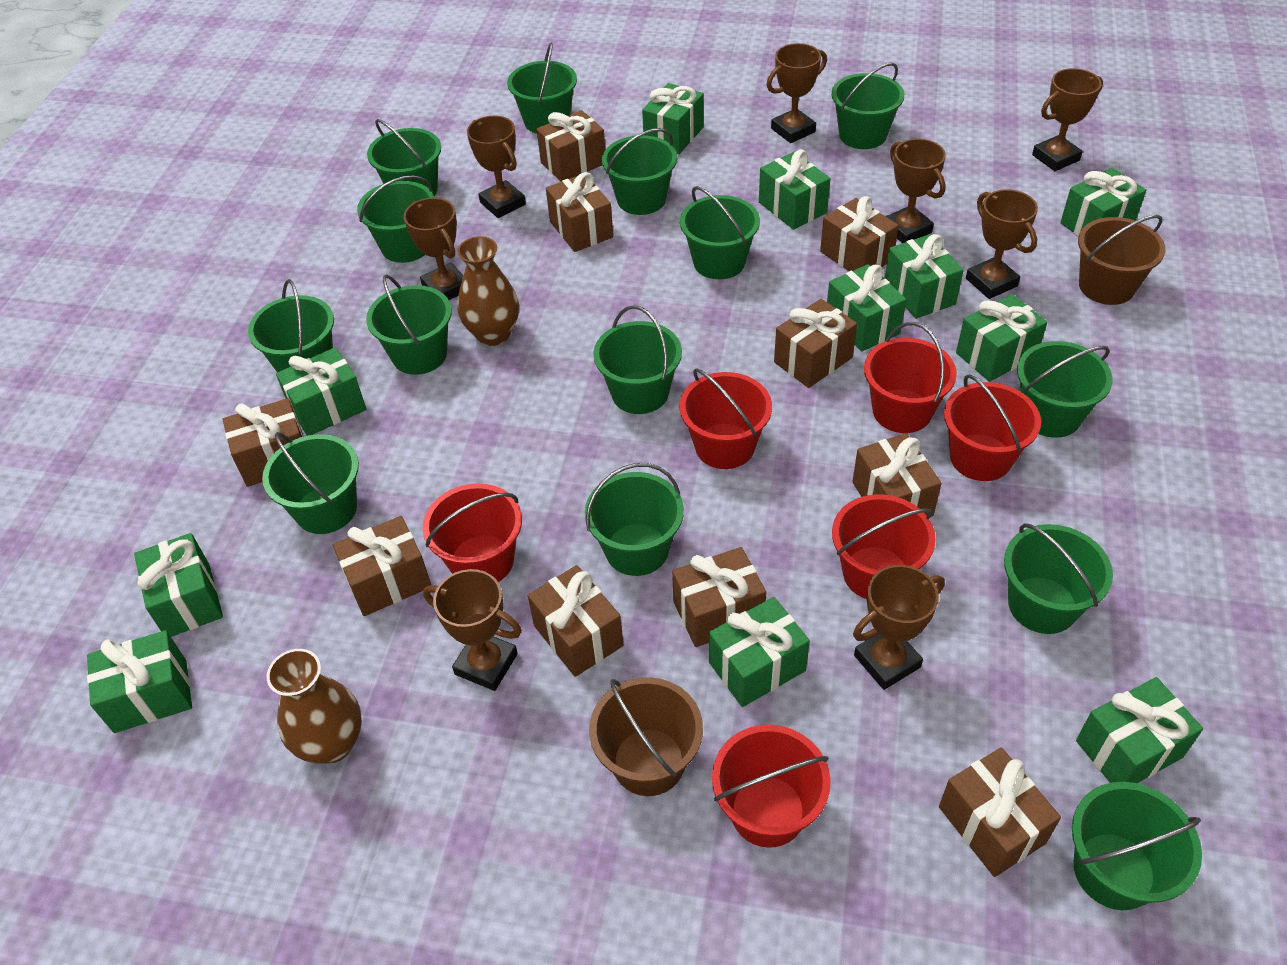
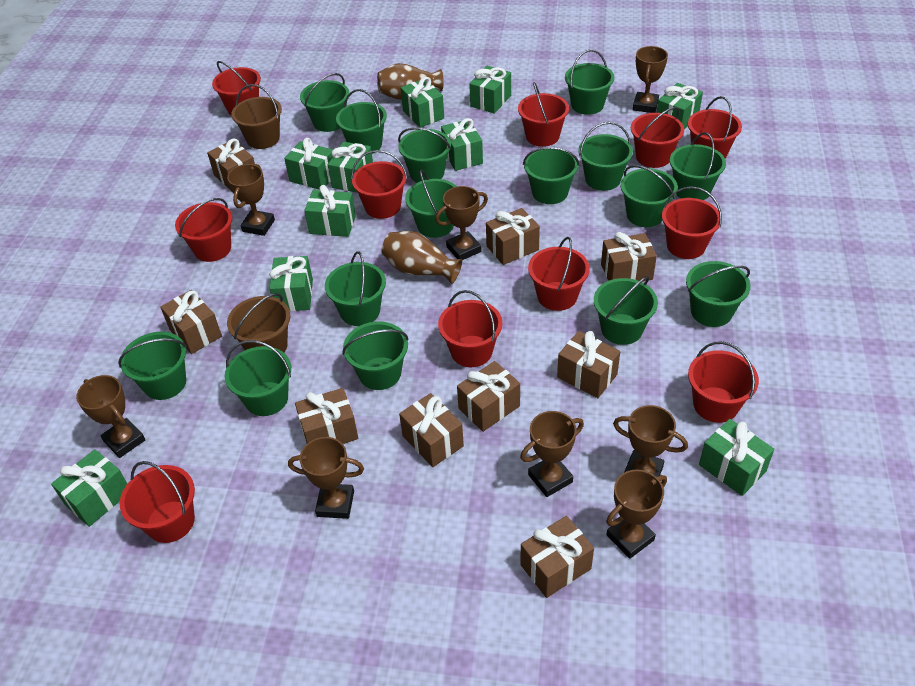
brown gift: [222,398,304,487] [333,516,431,616] [528,565,623,677] [536,110,605,182] [546,172,613,252] [672,547,766,647] [774,299,857,388] [820,196,899,271] [852,433,942,517] [939,748,1061,877] = 10 -> [160,290,222,354] [207,139,255,192] [295,388,358,444] [399,393,464,467] [457,361,520,432] [486,208,540,265] [520,516,594,598] [557,331,620,398] [601,232,657,281] = 9
green bucket: [248,279,334,372] [262,432,359,534] [357,175,434,263] [366,275,452,375] [367,119,441,196] [507,43,577,134] [585,463,684,576] [593,305,682,414] [602,128,677,215] [680,186,760,279] [831,63,905,149] [1004,523,1113,634] [1017,341,1113,438] [1072,782,1202,910] = 14 -> [118,332,187,400] [225,340,291,416] [300,73,349,132] [325,251,386,326] [336,89,387,154] [342,322,409,390] [398,128,451,183] [405,170,457,238] [523,147,580,204] [565,50,614,115] [578,122,633,191] [594,276,658,345] [621,165,678,227] [670,132,726,200] [686,261,751,327] = 15
green gift: [87,630,192,733] [134,533,223,637] [276,347,366,436] [642,83,704,154] [709,597,810,707] [759,150,831,230] [827,264,906,351] [885,234,964,319] [956,294,1047,382] [1060,168,1146,237] [1076,677,1203,783] = 11 -> [51,449,127,527] [269,256,313,311] [284,138,333,190] [304,185,356,237] [328,142,373,193] [401,77,444,128] [441,118,483,171] [469,66,511,114] [657,83,703,130] [699,419,774,496] = 10
red bucket: [423,483,522,582] [679,368,772,469] [712,725,831,848] [832,494,936,599] [864,322,957,433] [944,374,1041,481] = 6 -> [120,461,195,543] [175,198,232,262] [212,61,261,116] [351,150,408,219] [438,290,502,367] [518,82,569,147] [528,237,590,311] [631,107,684,168] [662,186,722,259] [688,96,742,159] [688,341,759,423] = 11

